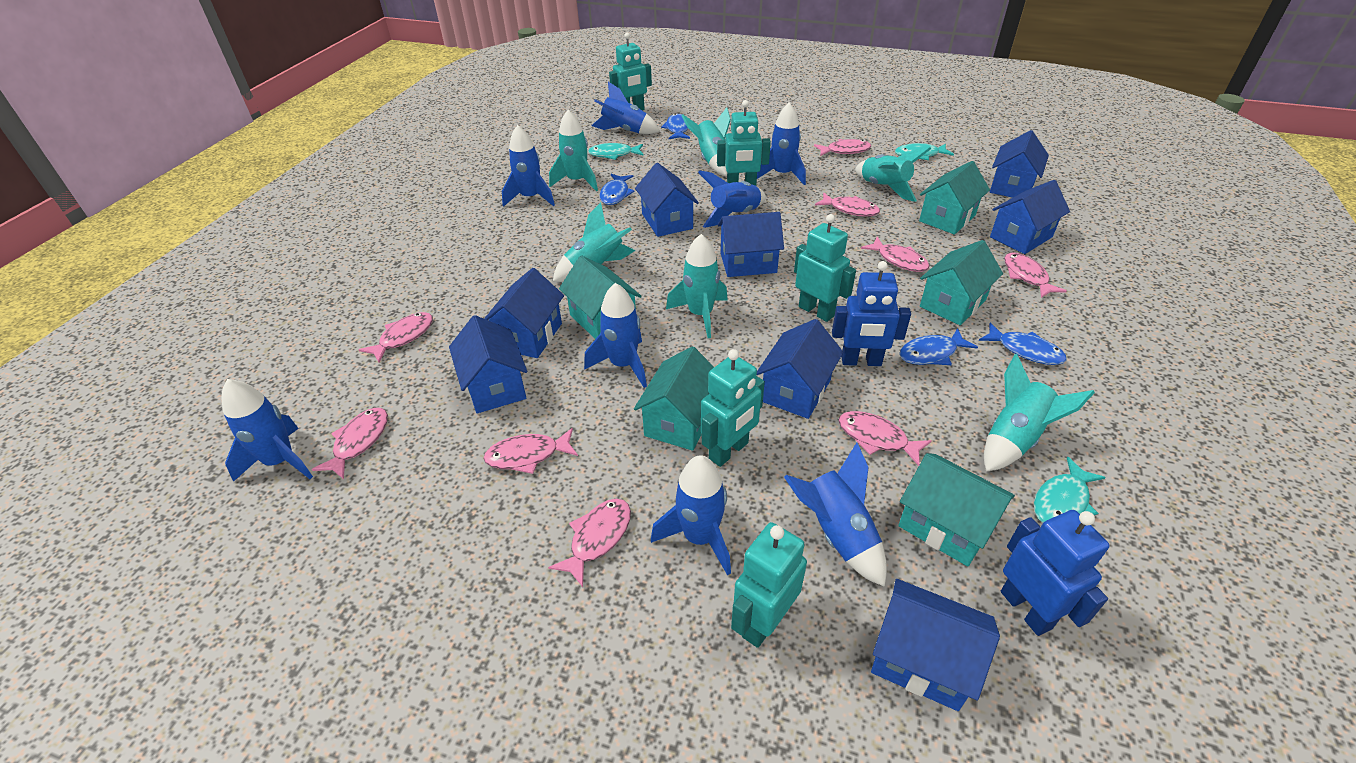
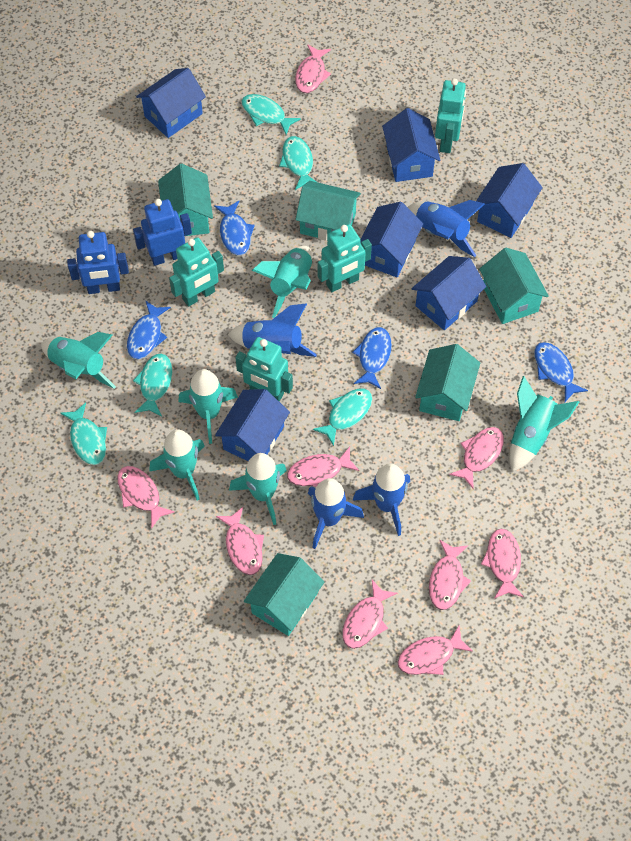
blue house: [449,315,527,413] [484,268,564,358] [635,163,699,237] [718,212,784,277] [757,319,844,419] [871,579,1000,711] [990,130,1049,198] [990,180,1070,254] = 8 -> [136,68,206,138] [215,389,290,461] [360,202,423,277] [382,108,440,182] [412,256,486,330] [476,163,543,238] = 6
blue rocket: [221,379,313,482] [502,125,555,207] [584,283,647,388] [592,82,660,134] [651,455,731,576] [698,170,766,228] [757,102,806,185] [784,443,887,587] = 8 -> [228,304,317,357] [308,478,364,549] [353,464,410,536] [408,200,485,257] = 4
turquoise fish: [588,143,644,160] [895,143,954,160] [1034,457,1106,523] = 3 -> [60,402,107,465] [133,353,172,416] [242,94,301,135] [279,136,317,190] [313,389,372,446] = 5
turquoise robot: [609,33,652,110] [701,349,765,467] [717,100,771,186] [731,522,807,648] [794,214,856,322] = 5 -> [169,237,224,307] [236,337,293,402] [318,224,372,292] [435,78,466,153] = 4

